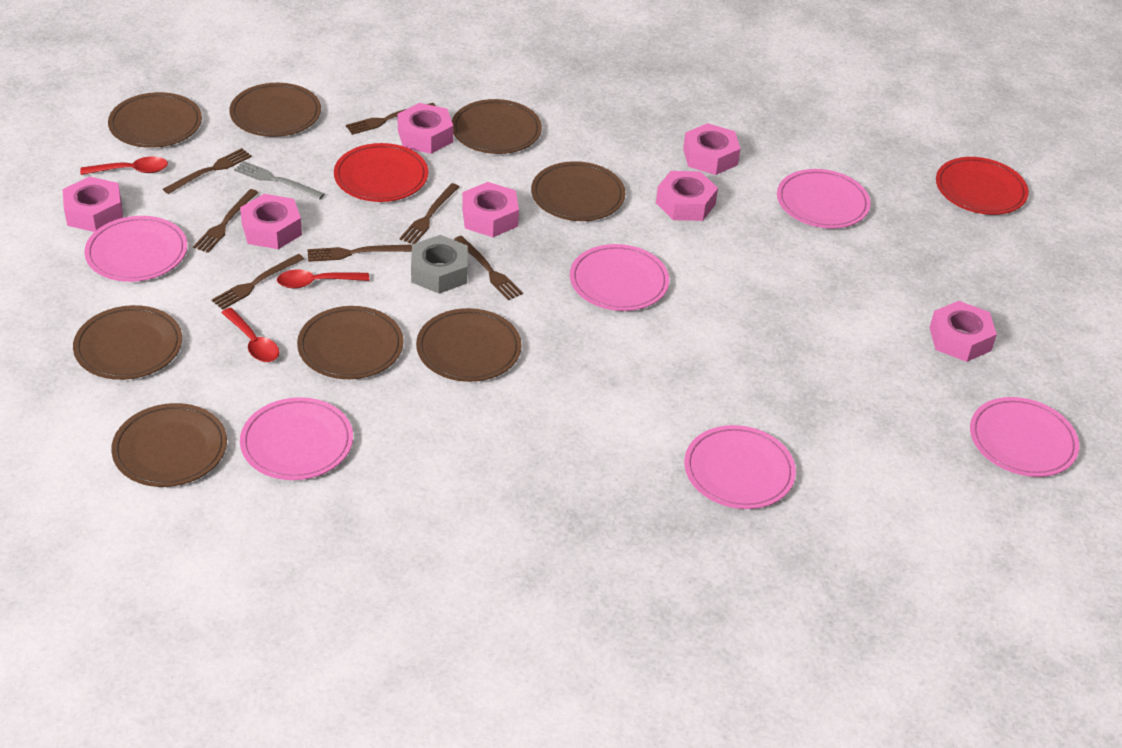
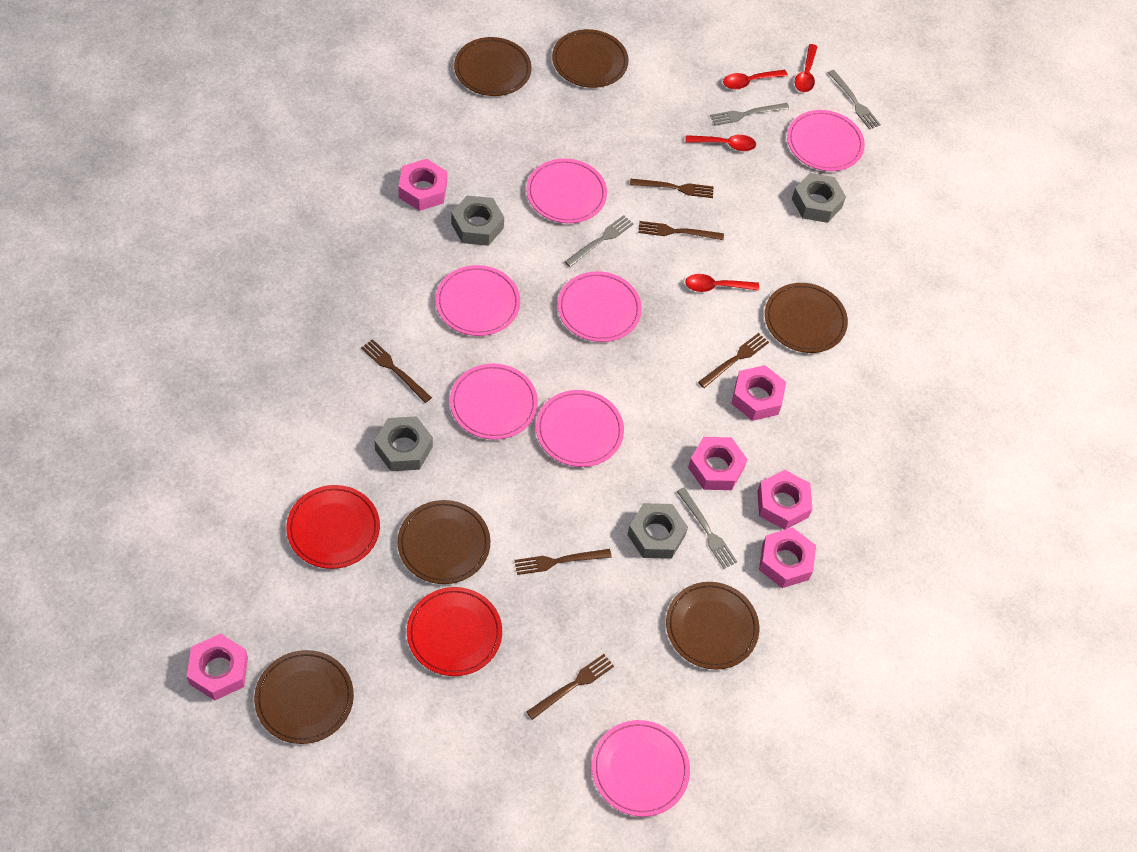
brown fork: [163,148,252,194] [193,189,259,253] [212,254,304,310] [307,245,412,262] [346,103,436,135] [399,183,459,244] [454,236,523,300] = 7 -> [361,339,432,403] [514,549,612,575] [526,654,614,720] [630,179,714,198] [638,221,724,240] [698,333,769,388] = 6
brown plate: [73,305,182,380] [108,92,202,148] [111,403,227,487] [229,83,321,137] [297,306,404,379] [416,308,522,382] [452,99,542,154] [531,161,625,221] = 8 -> [254,650,354,744] [397,500,490,584] [454,37,532,96] [552,29,629,88] [666,582,759,669] [765,283,848,353] = 6
grey fork: [234,161,324,200] = 1 -> [565,215,634,267] [677,488,737,569] [710,103,789,126] [828,70,881,130] = 4
grey nut: [411,235,468,294] = 1 -> [375,416,433,471] [451,196,504,246] [627,503,688,559] [792,173,846,223] = 4
pink nut: [63,177,123,232] [240,194,302,249] [397,103,453,154] [462,182,519,237] [656,171,718,221] [683,123,740,175] [929,301,997,362] = 7 -> [187,634,248,700] [398,159,447,211] [688,437,748,490] [731,365,786,421] [757,470,812,530] [759,527,816,588] = 6
pink plate: [84,216,187,282] [240,397,353,480] [570,244,669,311] [684,425,796,509] [777,169,871,229] [970,397,1079,477] = 6 -> [436,265,520,336] [450,363,538,440] [526,159,607,223] [536,390,624,467] [558,271,642,342] [592,720,690,817] [787,110,865,171] = 7
red spoon: [80,156,168,175] [221,308,279,362] [277,270,369,288] = 3 -> [685,135,756,151] [685,274,759,292] [723,70,788,89] [795,44,818,92] = 4

